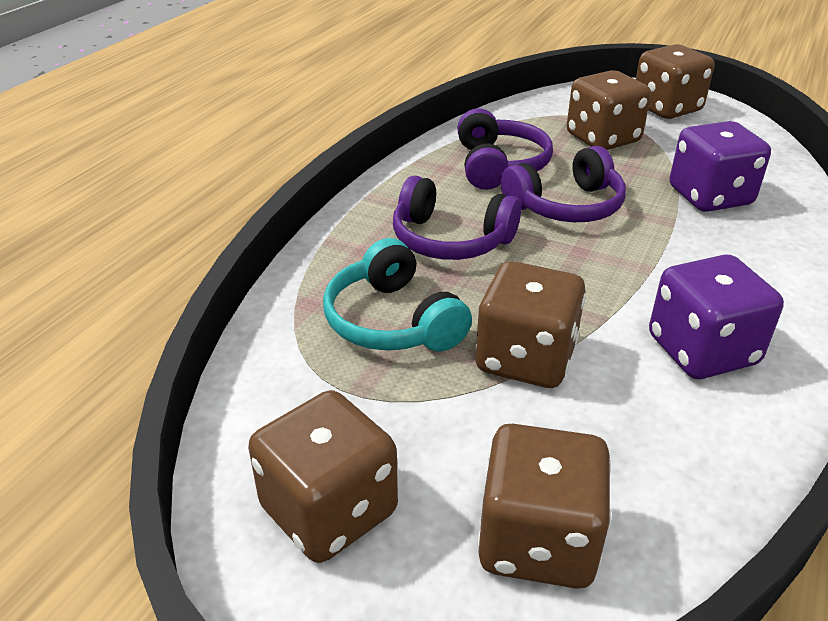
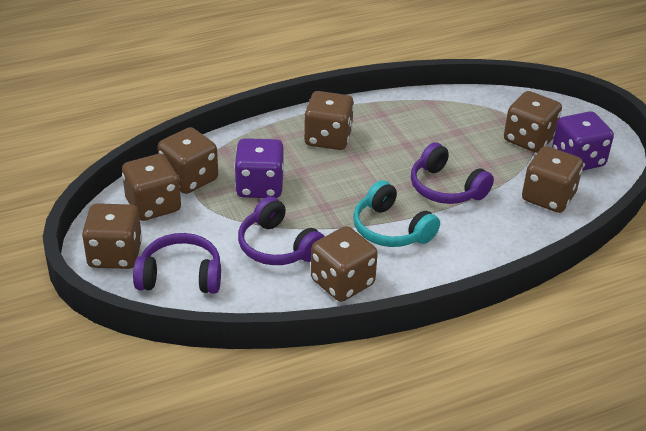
brown dice: [248,390,398,563] [475,261,586,388] [477,424,611,589] [567,70,651,150] [636,44,714,119] = 5 -> [82,203,142,269] [122,154,181,221] [158,127,218,194] [304,91,354,150] [311,226,378,302] [504,91,562,153] [522,146,583,213] = 7

